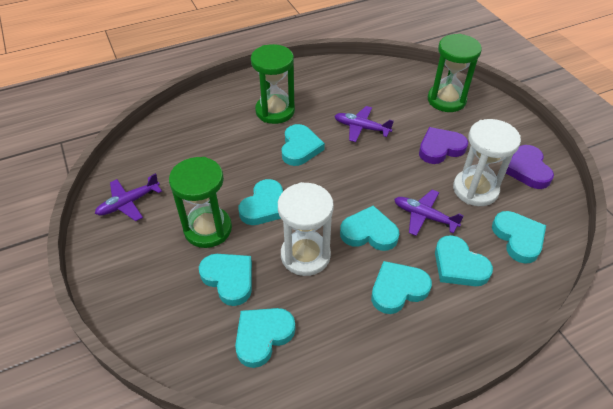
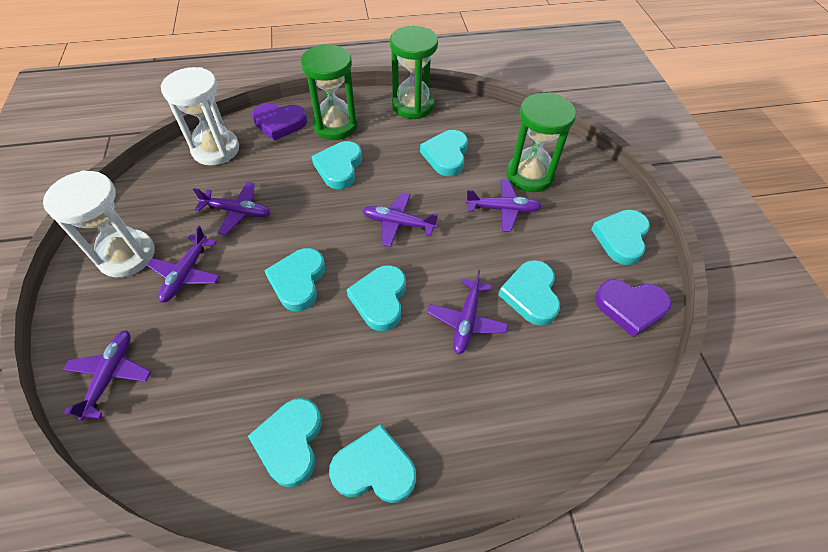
purple plane: [95,173,162,221] [335,106,394,142] [394,190,464,236] = 3 -> [63,330,151,421] [147,226,220,303] [193,182,270,235] [362,192,438,247] [427,270,508,354] [466,179,542,232] = 6

